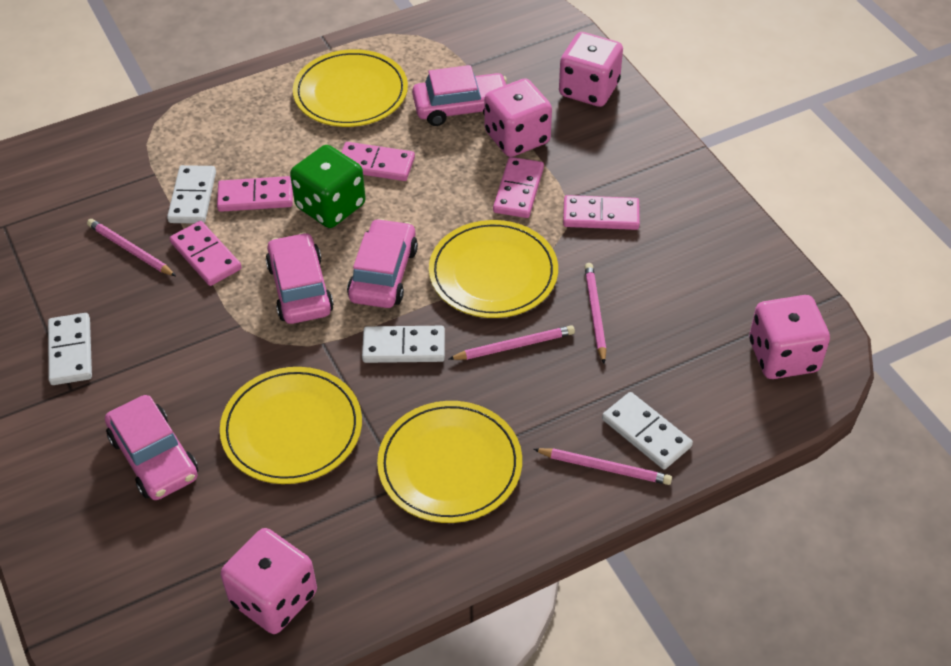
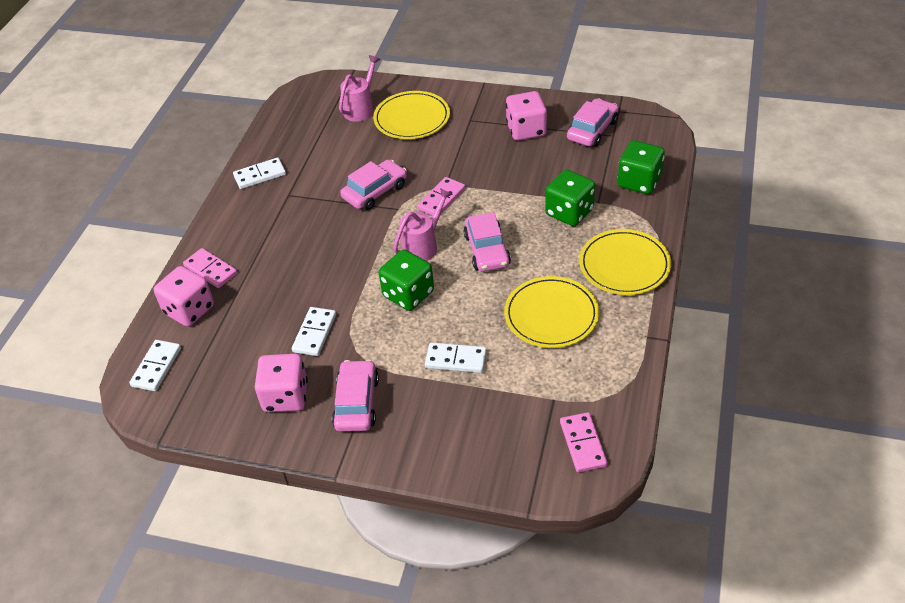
green dice: [290,145,366,228] = 1 -> [379,249,434,311] [545,170,595,226] [617,140,665,194] = 3
pink dice: [220,528,317,634] [484,78,552,157] [559,32,623,107] [749,295,830,379] = 4 -> [154,266,214,327] [255,354,308,412] [506,91,547,141] = 3
pink domino: [170,221,242,286] [217,176,293,212] [341,142,415,181] [493,157,544,218] [563,195,640,230] = 5 -> [183,248,237,288] [417,177,466,216] [560,412,608,472] = 3
pink pencil: [87,219,176,276] [449,325,575,360] [534,448,672,485] [584,263,606,364] = 4 -> none = 0
pink watering can: none = 0 -> [339,55,380,122] [393,188,453,261] = 2
yellow plate: [220,367,362,484] [293,49,408,127] [377,401,522,523] [429,220,558,318] = 4 -> [373,91,450,139] [504,276,599,348] [579,229,671,295] = 3

